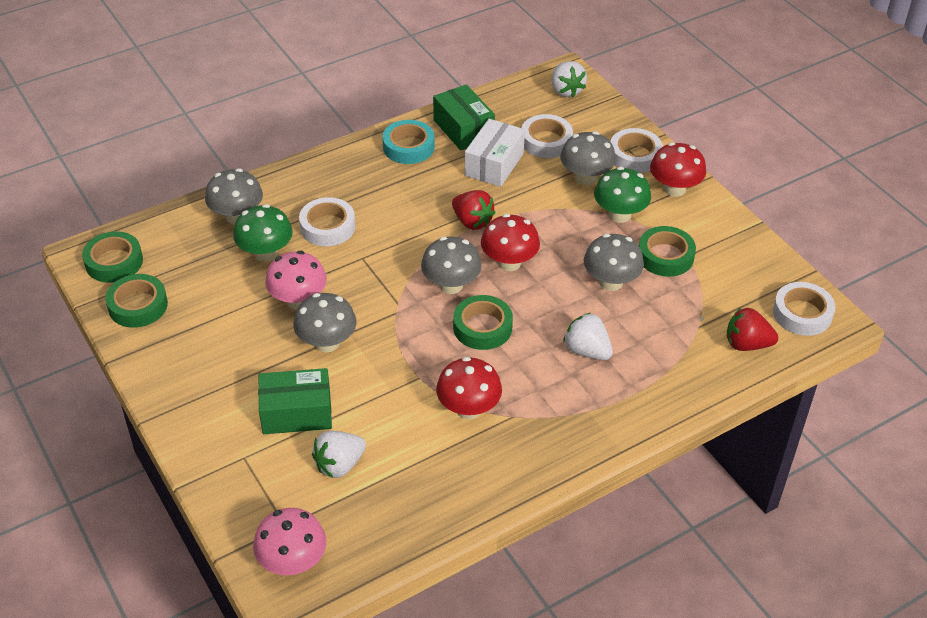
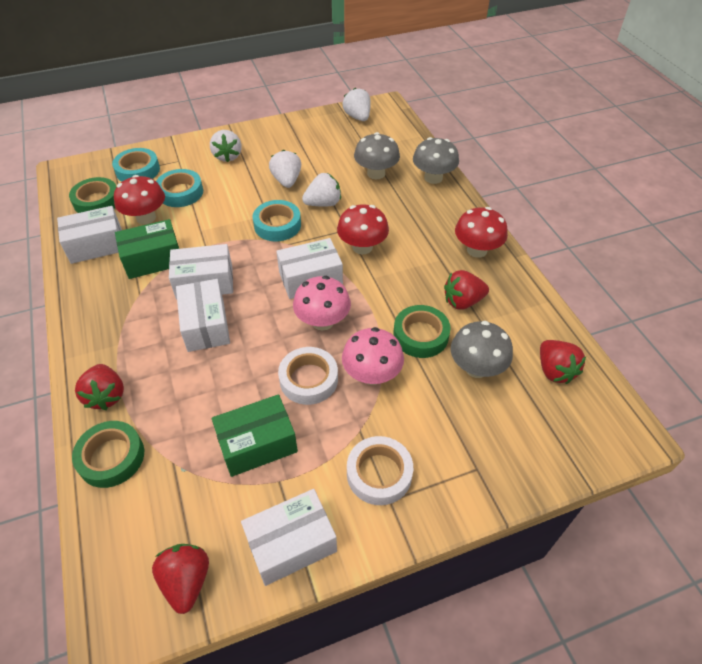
green mushroom: [233,204,293,262] [594,167,651,223] = 2 -> none = 0
green tape: [82,231,143,283] [105,274,168,328] [453,295,513,350] [639,226,696,277] = 4 -> [69,177,116,213] [72,421,144,488] [393,305,451,358] = 3
grey mushroom: [205,168,263,224] [293,293,357,352] [421,237,481,294] [560,131,616,185] [584,234,644,291] = 5 -> [354,132,400,179] [413,137,459,184] [451,321,513,378] = 3
red strawberry: [452,190,495,230] [727,308,778,351] = 2 -> [75,364,124,410] [152,544,209,614] [444,270,489,310] [540,340,586,384] = 4
turquoise tape: [382,120,435,164] = 1 -> [112,148,160,182] [156,169,203,207] [252,200,301,241] = 3
white box: [465,119,525,187] = 1 -> [57,206,122,264] [169,244,233,300] [176,279,230,352] [241,489,337,586] [276,238,343,299] = 5
white strawberry: [312,431,366,478] [552,61,587,97] [563,313,613,360] = 3 -> [210,130,241,162] [269,150,301,188] [302,173,341,207] [343,88,370,121] = 4
white tape: [299,197,355,246] [522,114,573,158] [610,128,663,173] [773,282,835,336] = 4 -> [278,347,338,405] [347,436,413,505] = 2

